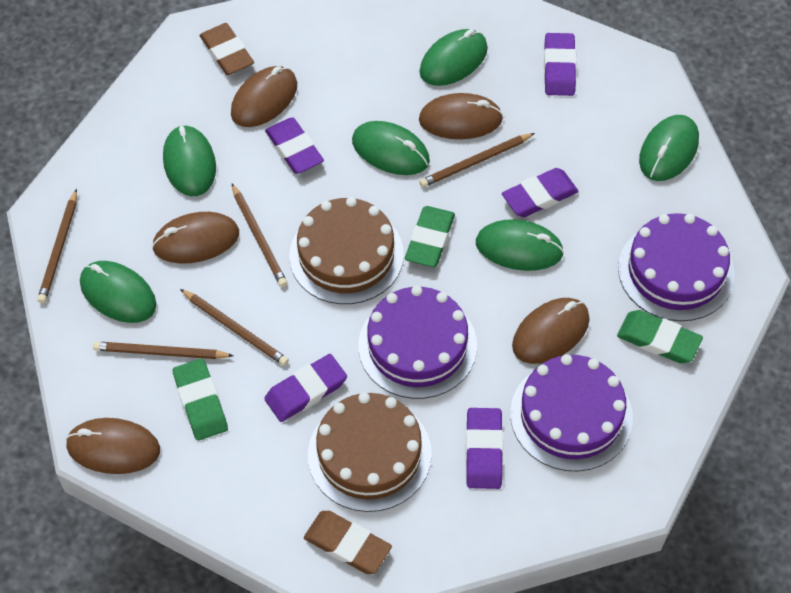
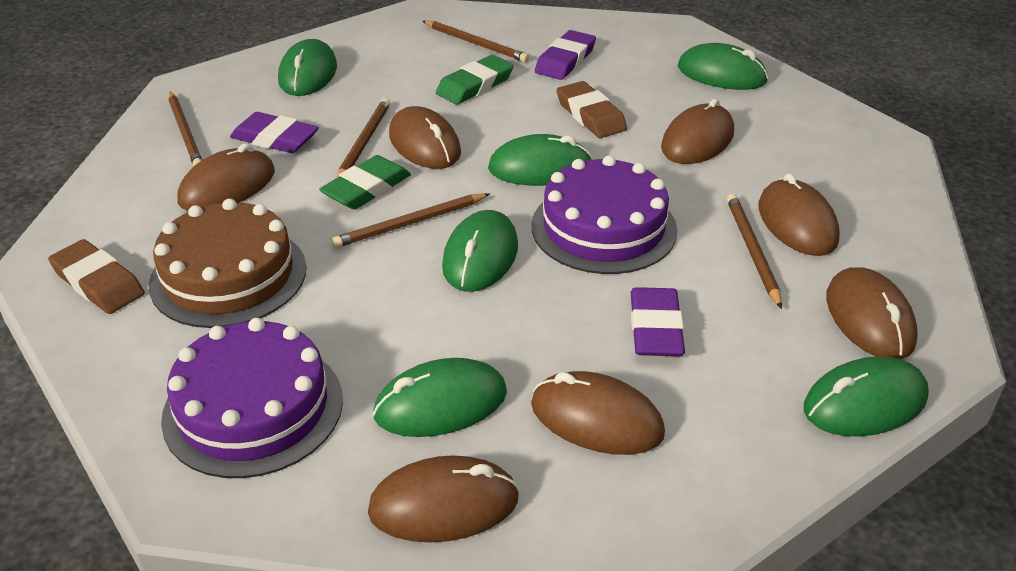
brown cake: [289,197,404,304] [308,392,432,512] = 2 -> [149,199,307,328] = 1
brown mouse: [65,418,160,474] [152,212,239,264] [231,66,297,127] [419,93,503,139] [512,298,590,364] = 5 -> [178,143,275,211] [368,455,519,543] [389,106,461,169] [531,371,665,455] [661,99,734,164] [759,173,840,256] [826,267,918,359] = 7
green eraser: [173,359,228,441] [405,206,455,267] [617,310,703,363] = 3 -> [319,155,411,210] [436,55,514,105] = 2
purple cake: [358,286,477,399] [510,354,633,472] [618,213,734,321] = 3 -> [161,318,343,478] [531,155,677,274] = 2
purple eraser: [264,354,347,422] [265,117,324,174] [466,408,503,489] [502,168,579,217] [544,33,576,96] = 5 -> [230,112,319,153] [535,30,596,80] [631,287,685,356] = 3

